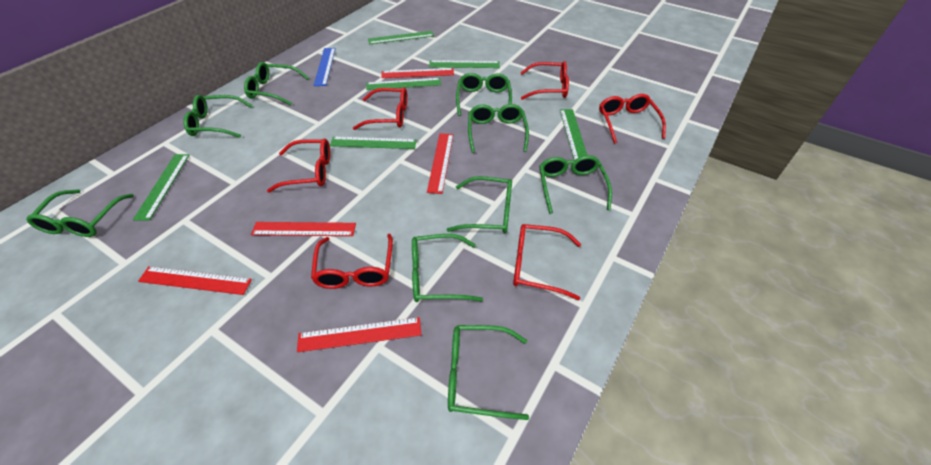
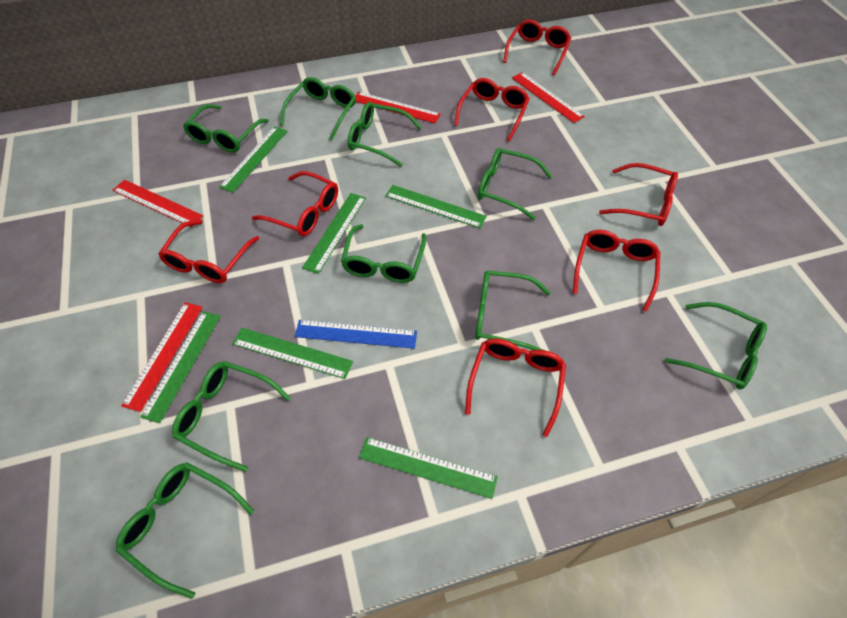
red glasses: [267,139,330,193] [311,234,393,289] [353,87,407,130] [513,224,581,300] [520,61,569,100] [599,94,666,144] = 6 -> [158,220,259,283] [252,171,338,236] [454,78,530,141] [465,339,566,437] [503,19,571,75] [573,230,660,312] [599,163,678,226] = 7
red ruler: [138,266,252,295] [251,222,356,236] [297,317,421,352] [381,68,454,78] [427,133,453,194] = 5 -> [112,180,203,228] [121,302,203,412] [355,92,441,123] [512,72,585,123] = 4

